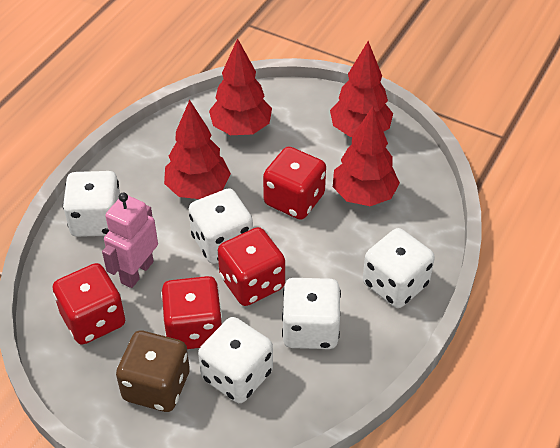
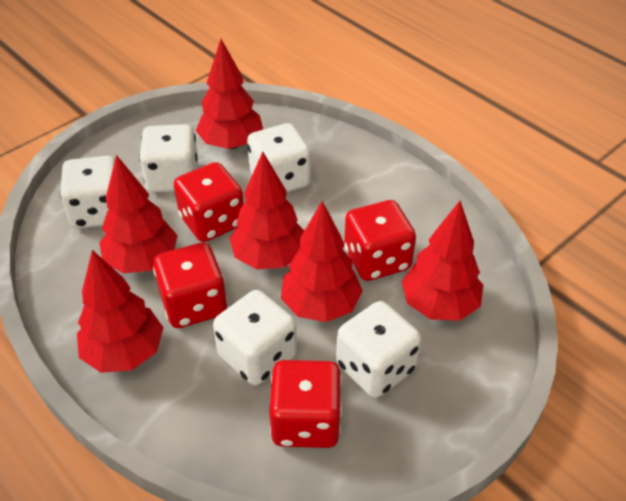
brown dice: [116,331,190,412] = 1 -> none = 0
pink robot: [102,193,158,288] = 1 -> none = 0
red tree: [164,100,231,199] [209,38,272,135] [330,41,393,137] [333,106,400,206] = 4 -> [77,250,163,373] [99,155,178,273] [196,39,263,149] [229,152,304,269] [281,201,363,322] [401,201,483,321] = 6

